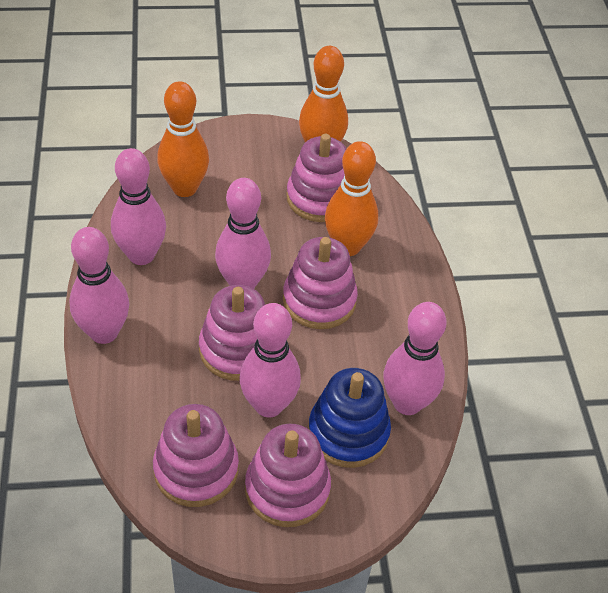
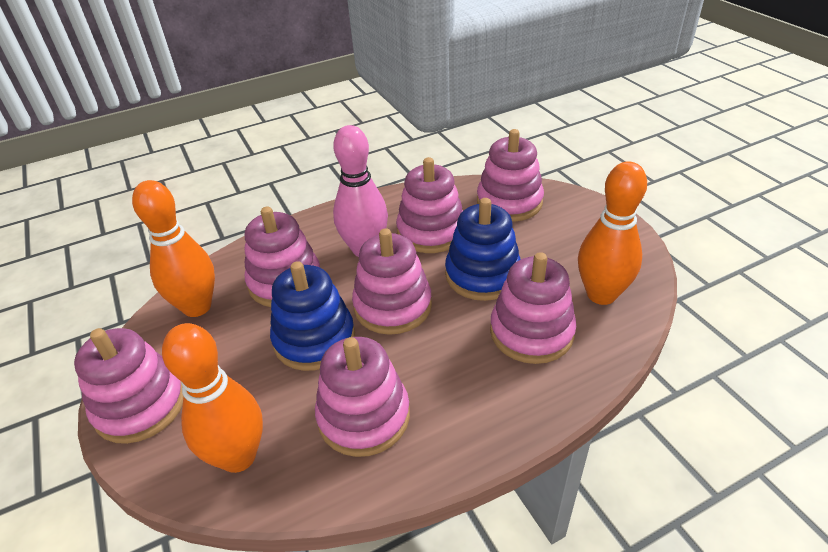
blue stacking toy: [308,368,391,468] = 1 -> [270,261,355,371] [445,198,521,301] = 2
pink bowling pin: [69,227,129,344] [111,148,166,265] [215,178,271,289] [239,303,301,418] [384,302,446,415] = 5 -> [333,125,388,257] = 1
pink stacking toy: [153,404,239,507] [199,285,265,381] [245,424,331,527] [283,237,358,329] [286,134,346,222] = 5 -> [74,328,184,444] [245,207,320,307] [315,337,410,457] [352,228,432,335] [396,157,463,253] [477,129,544,222] [490,252,576,364] = 7

